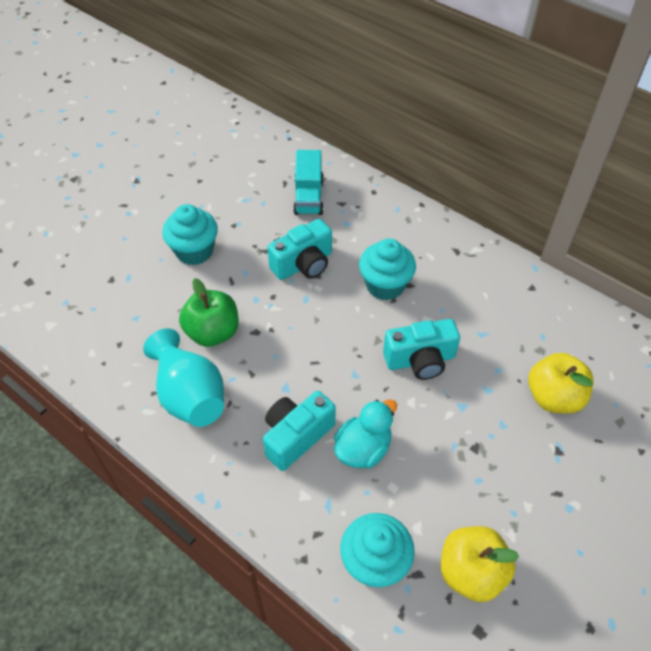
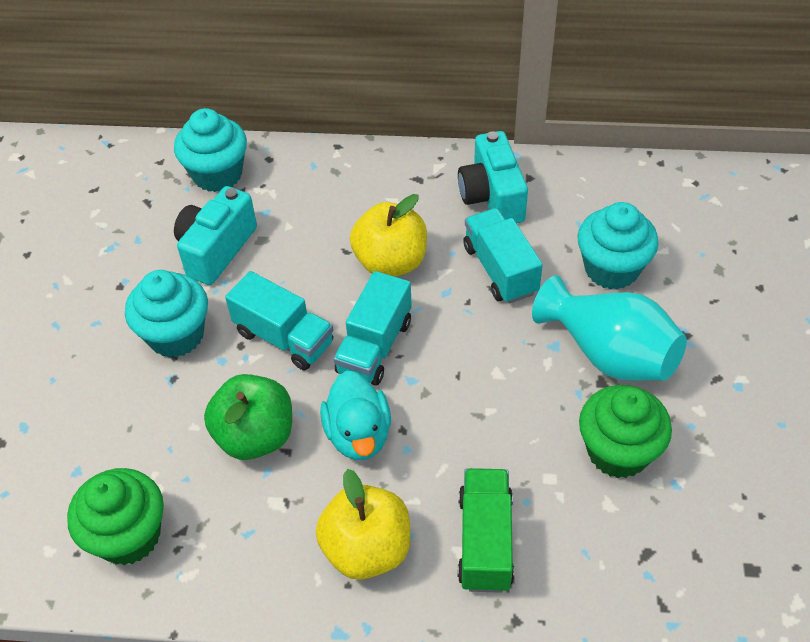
green cupcake: none = 0 -> [67,468,164,565] [579,385,672,478] = 2
green truck: none = 0 -> [458,468,514,593] = 1
turquoise camera: [263,391,336,471] [267,219,332,280] [383,319,460,380] = 3 -> [174,186,257,285] [458,131,528,223] = 2
turquoise truck: [293,150,324,215] = 1 -> [225,271,333,370] [333,271,412,386] [463,208,543,303] = 3

